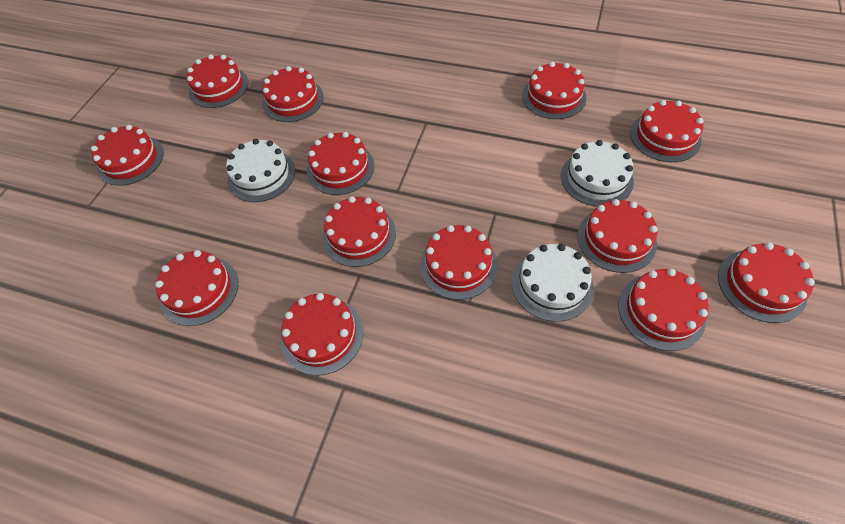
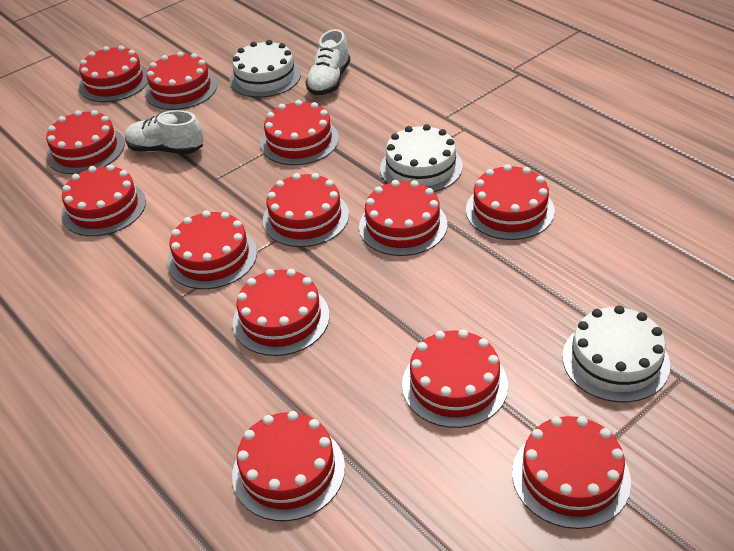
white shoe: none = 0 -> [125,110,204,154] [305,29,350,95] = 2

